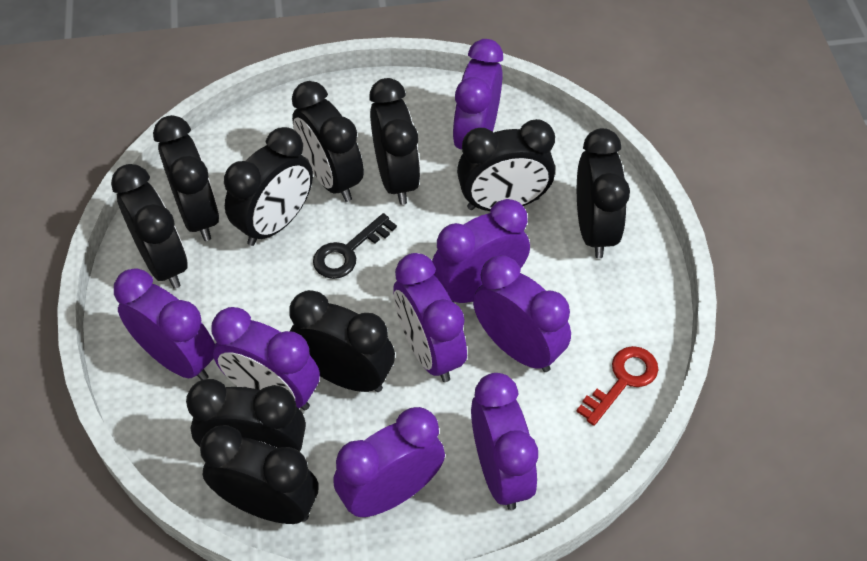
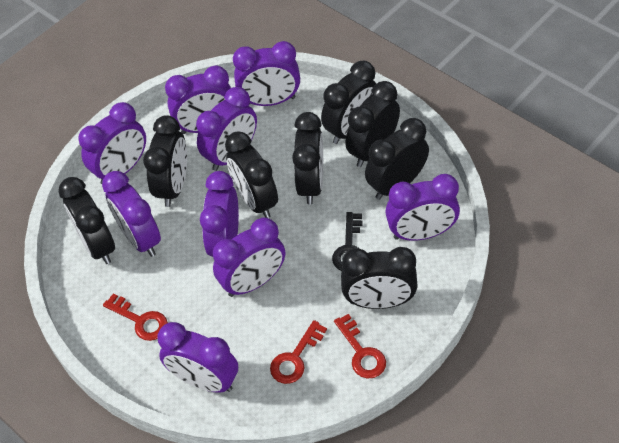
black clock: [111,164,188,289] [153,115,219,241] [186,379,306,452] [200,425,318,524] [224,127,313,246] [290,290,395,392] [292,81,364,202] [369,78,420,205] [457,119,555,211] [577,128,630,258] = 10 -> [59,177,115,264] [143,115,187,207] [225,131,278,218] [292,112,323,204] [321,61,376,144] [341,247,418,309] [345,81,400,167] [365,118,429,200] = 8
purple clock: [114,268,215,380] [211,307,320,411] [333,407,445,517] [393,253,467,382] [432,199,530,303] [453,39,503,149] [471,373,538,510] [473,255,571,372] = 8 -> [78,102,146,184] [102,171,161,257] [158,322,238,393] [165,66,231,134] [196,87,257,171] [200,171,239,257] [213,218,285,297] [233,41,300,106] [385,174,460,241] = 9
red key: [576,346,658,426] = 1 -> [103,293,168,341] [270,320,327,384] [334,314,386,378] = 3

